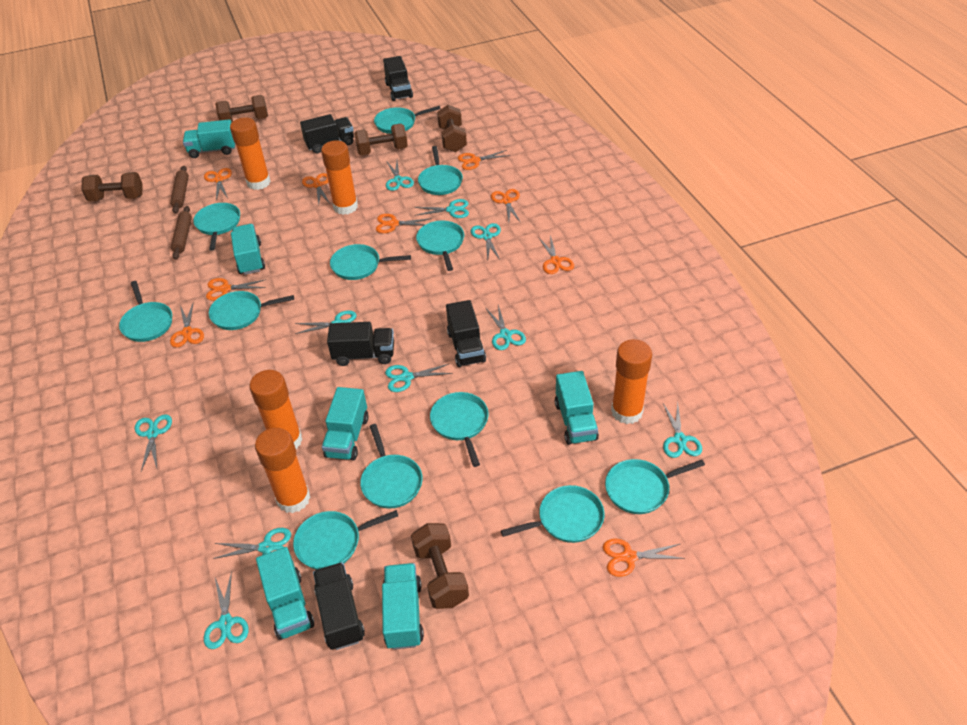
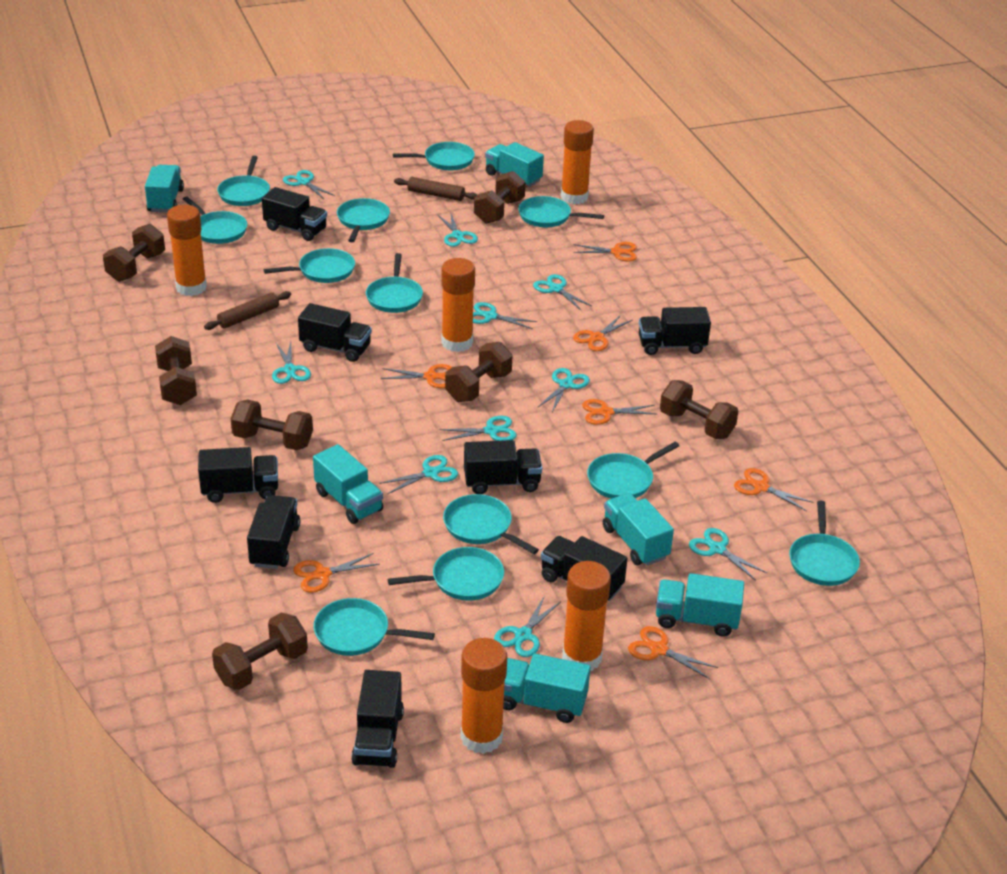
black truck: [300,114,354,153] [313,562,365,650] [327,322,394,366] [383,56,413,101] [446,300,486,367] = 5 -> [198,447,278,503] [247,495,300,569] [262,187,327,241] [298,303,372,362] [351,670,404,768] [464,440,542,494] [541,536,627,601] [639,307,711,355] = 8
brown dumbbell: [82,172,142,202] [215,95,268,122] [354,124,408,155] [411,523,469,609] [437,105,467,152] = 5 -> [103,224,165,282] [155,336,197,405] [212,613,308,690] [231,400,313,450] [445,342,512,402] [474,171,526,224] [660,380,738,439] = 7
orange scissors: [170,304,204,348] [204,168,232,200] [206,278,266,301] [302,173,330,205] [376,214,432,233] [458,150,510,170] [491,189,521,223] [538,235,574,274] [603,538,685,577] = 9 -> [293,553,380,593] [381,364,452,388] [573,242,637,261] [573,315,632,351] [582,399,656,425] [628,626,718,679] [734,468,814,511] = 7

